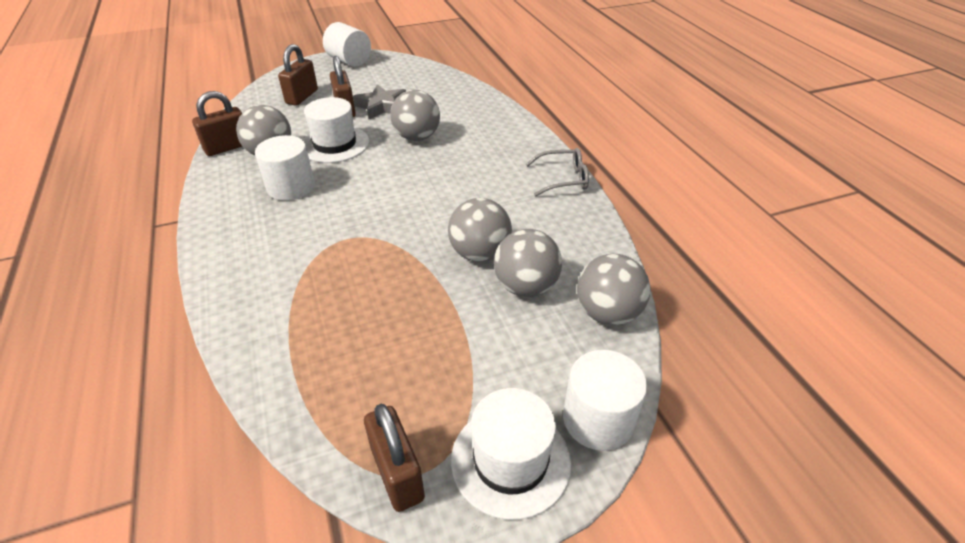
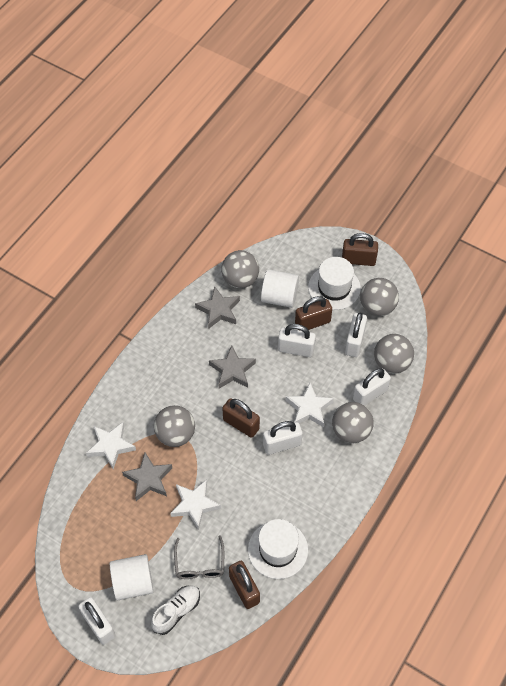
grey star: [353,84,406,119] = 1 -> [122,453,172,501] [195,286,240,329] [209,345,256,389] = 3
white cylinder: [255,135,315,201] [323,22,371,67] [563,350,647,451] = 3 -> [110,554,154,600] [261,269,299,308] = 2
white padlock: none = 0 -> [79,597,116,645] [263,421,303,455] [278,324,316,357] [345,313,367,357] [353,368,391,406] = 5
white shoe: none = 0 -> [151,586,200,635] = 1
white star: none = 0 -> [86,422,136,469] [170,479,221,530] [285,383,334,427] = 3

